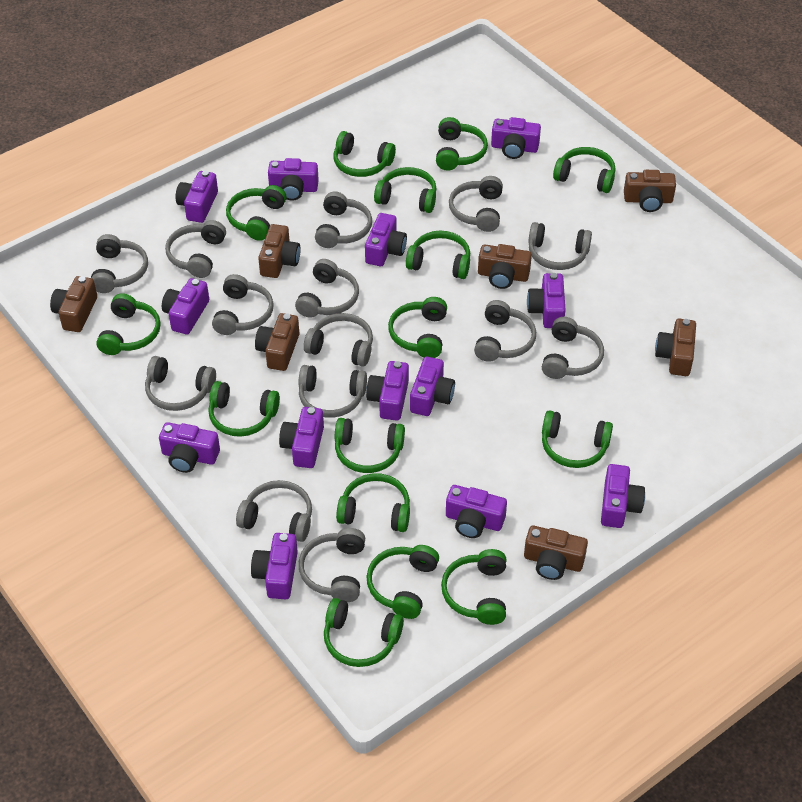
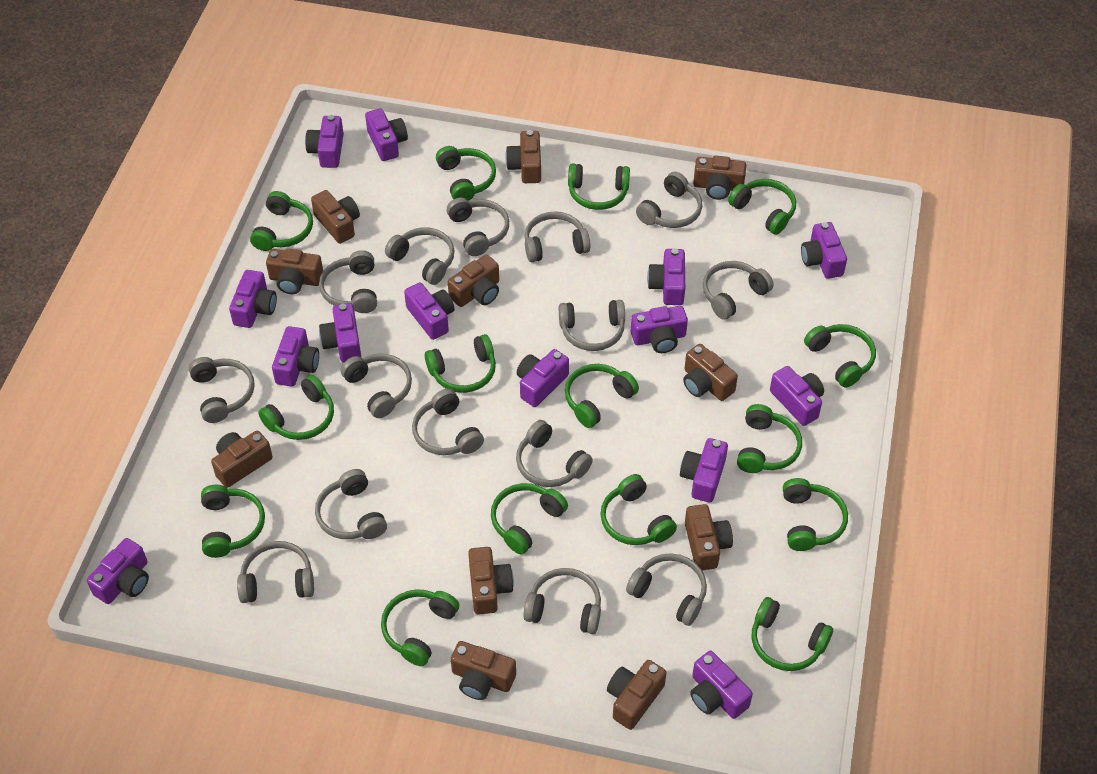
brown camera: [50,276,97,332] [255,313,299,371] [258,224,301,278] [478,244,532,289] [524,526,588,580] [624,170,676,212] [655,318,696,376] = 7 -> [211,431,273,488] [266,249,323,294] [311,190,360,244] [448,255,499,307] [451,641,516,700] [468,547,514,615] [506,130,541,183] [607,660,666,730] [683,344,738,401] [685,504,733,570] [693,156,746,200] = 11
grey headphones: [91,234,148,293] [145,356,216,411] [165,220,226,278] [212,274,274,335] [236,480,312,542] [295,259,359,318] [299,365,367,418] [299,528,365,602] [304,313,373,367] [315,192,372,248] [449,176,503,232] [474,300,536,362] [528,222,592,270] [542,317,604,379] = 14 -> [189,357,255,423] [237,541,314,603] [315,469,387,539] [319,250,377,313] [341,353,412,418] [385,227,454,285] [412,389,484,455] [447,197,509,256] [516,420,593,487] [523,568,601,634] [524,211,590,262] [559,300,625,351] [626,553,707,626] [636,172,702,228] [703,261,774,320] = 15
purple camera: [159,422,220,473] [162,278,209,335] [175,171,218,223] [251,533,298,599] [268,158,319,201] [279,407,324,468] [365,213,407,266] [366,361,409,421] [410,357,455,416] [446,485,507,538] [491,117,541,159] [527,273,566,328] [601,464,645,528] = 13 -> [87,538,149,604] [229,270,277,328] [272,326,319,387] [305,115,344,168] [319,303,361,362] [365,108,408,161] [404,282,455,340] [517,349,569,407] [631,306,688,353] [647,248,685,305] [680,438,728,503] [690,651,753,719] [770,366,824,426] [801,222,847,279] = 14

